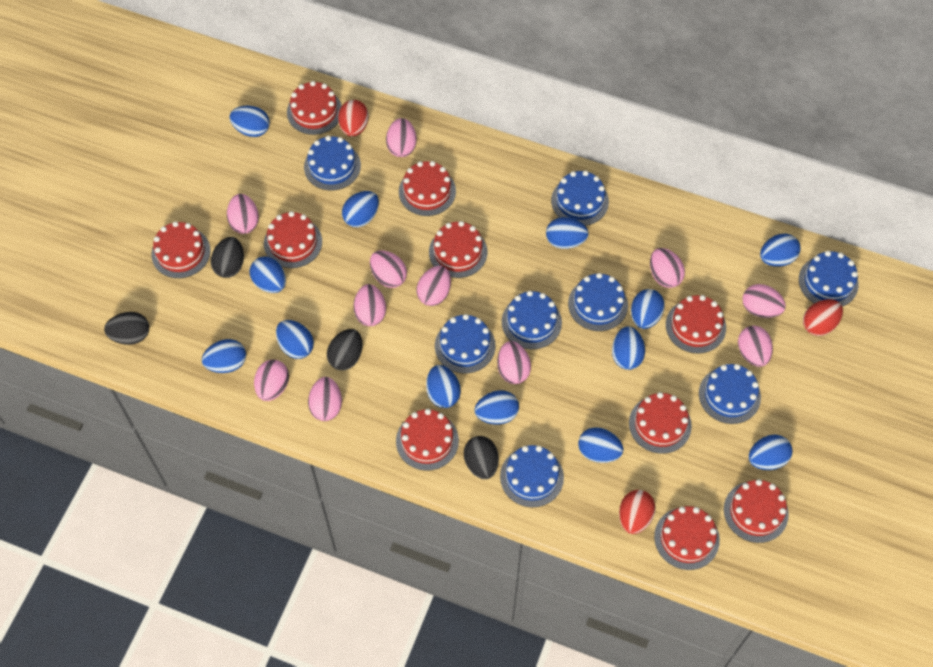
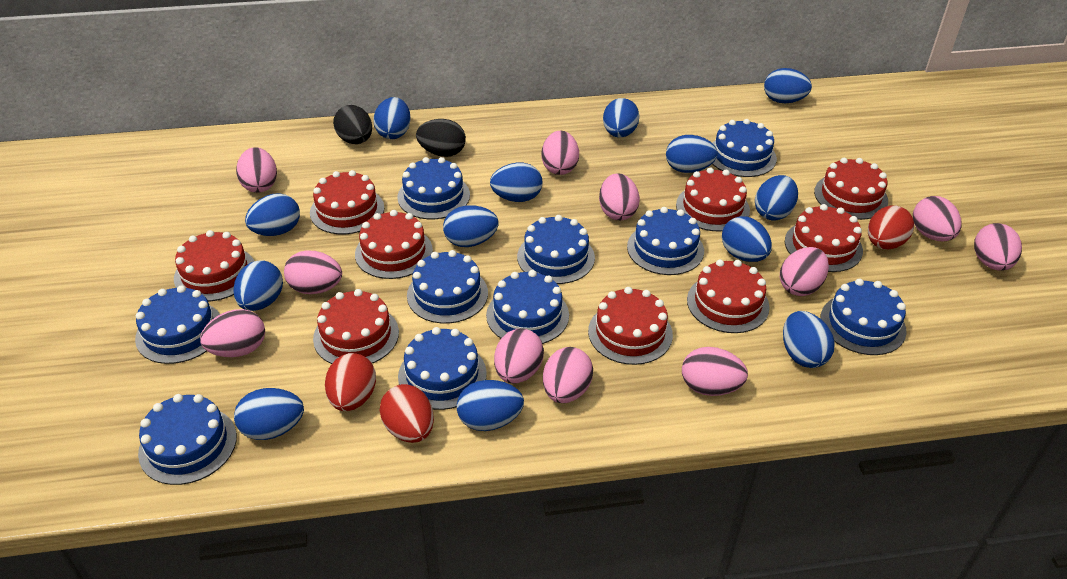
black egg: [104,312,149,345] [211,237,244,278] [327,329,363,370] [464,436,499,479] = 4 -> [333,105,372,144] [416,119,466,157] = 2
blue cake: [304,136,361,190] [435,314,495,373] [500,445,564,507] [502,291,562,349] [551,170,609,226] [568,273,628,331] [699,364,761,424] [799,251,859,307] = 8 -> [135,285,220,364] [138,394,237,485] [397,157,470,219] [398,327,487,410] [407,250,488,324] [486,270,569,344] [517,215,595,284] [627,207,704,275] [712,119,777,177] [820,279,907,355] = 10
red cake: [151,221,211,278] [264,211,322,268] [287,81,342,135] [396,409,459,471] [399,161,456,216] [429,221,487,278] [629,392,692,454] [654,506,720,570] [666,295,726,354] [724,479,789,543] = 10 -> [174,230,254,301] [310,170,384,234] [313,289,399,364] [355,210,433,279] [588,287,673,365] [676,168,750,231] [687,259,770,333] [785,204,863,272] [814,158,888,220] = 9

